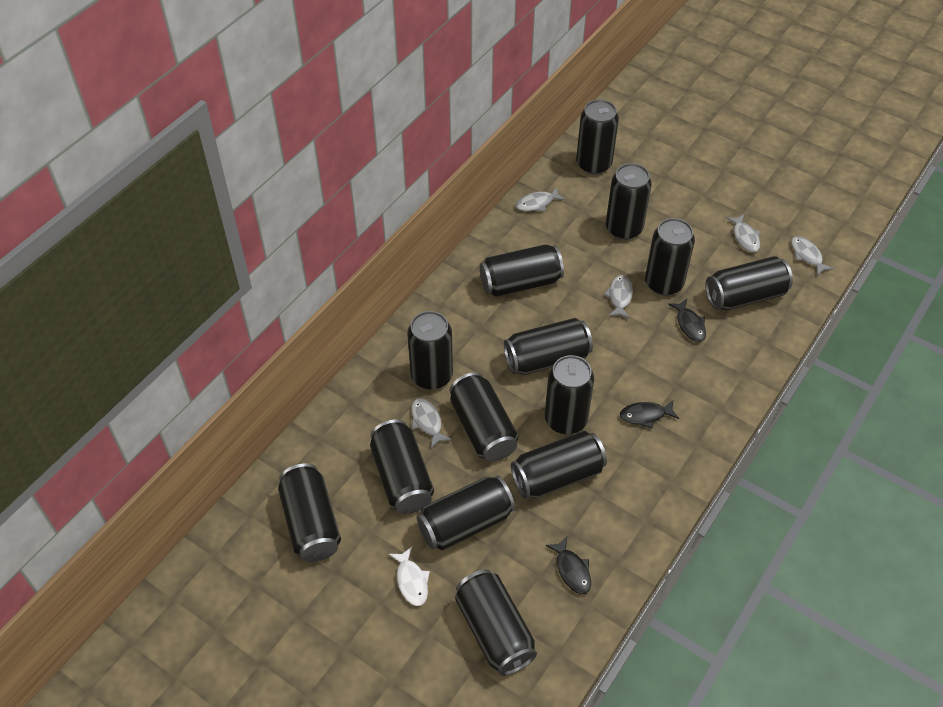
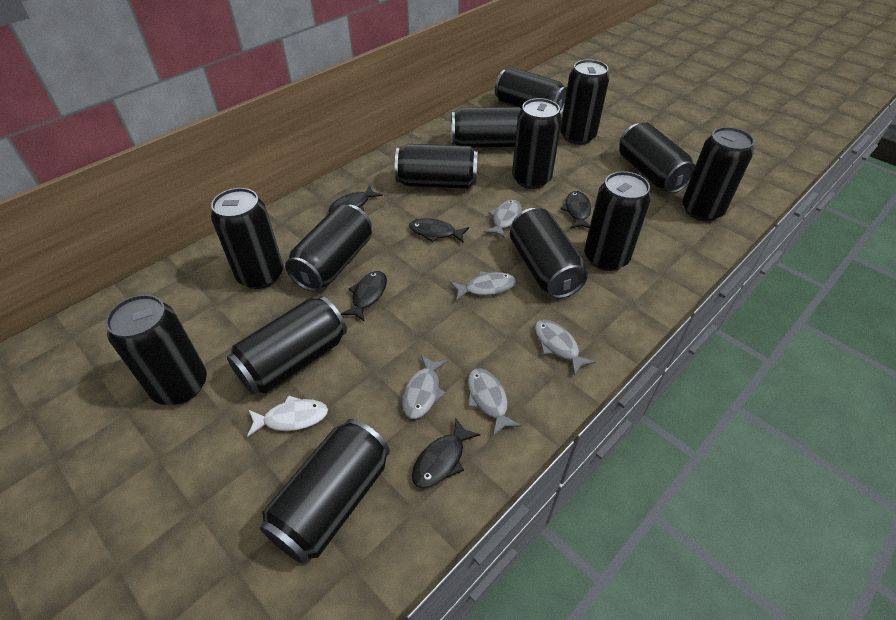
black fish: [546,537,591,594] [620,400,679,428] [668,299,706,342] = 3 -> [329,185,383,213] [341,271,387,322] [409,219,469,243] [412,417,480,488] [561,191,591,228] = 5

